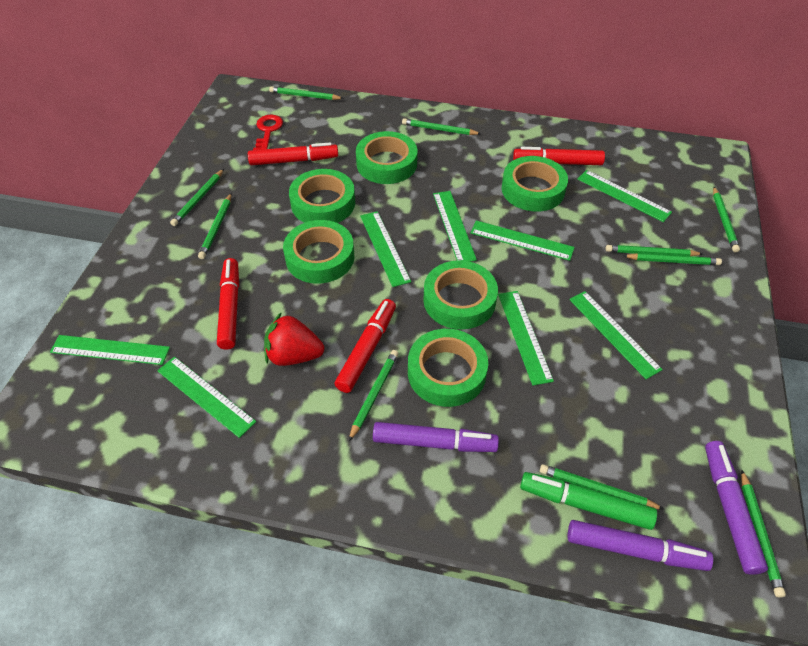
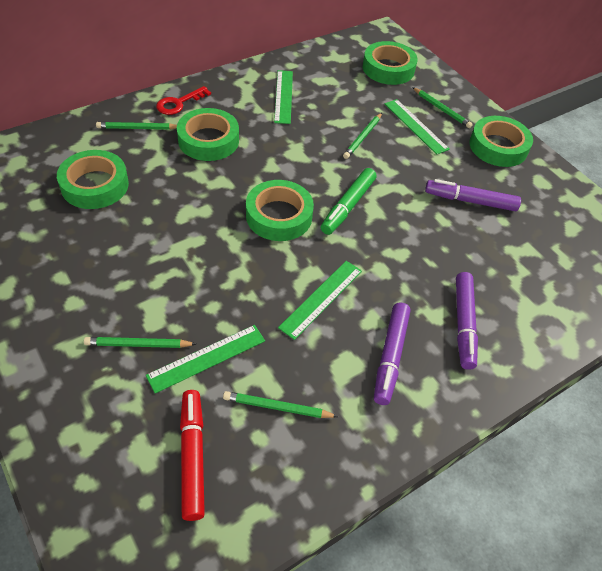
green pencil: [170,169,224,226] [198,193,232,259] [269,86,344,100] [349,350,399,441] [402,118,481,135] [540,464,664,509] [606,245,703,256] [623,253,722,265] [713,187,740,252] [741,469,786,598] = 10 -> [84,337,196,348] [96,122,177,130] [223,391,338,418] [343,113,382,159] [412,87,473,128] = 5
green ruler: [50,335,170,365] [157,357,256,438] [360,211,411,287] [433,191,477,262] [470,220,575,261] [498,291,554,386] [569,291,663,379] [577,170,672,222] = 8 -> [146,325,265,394] [274,70,293,124] [278,261,362,340] [384,99,450,155] = 4
green tape: [283,220,354,284] [289,169,355,223] [356,131,418,184] [408,329,488,407] [423,260,498,329] [502,156,568,212] = 6 -> [57,150,129,209] [177,108,239,161] [246,180,314,241] [363,41,418,85] [469,116,533,167] = 5
red marker: [217,258,239,350] [248,142,338,165] [335,299,396,393] [513,147,605,165] = 4 -> [180,390,205,521] = 1
red strawberry: [264,312,324,366] = 1 -> none = 0

